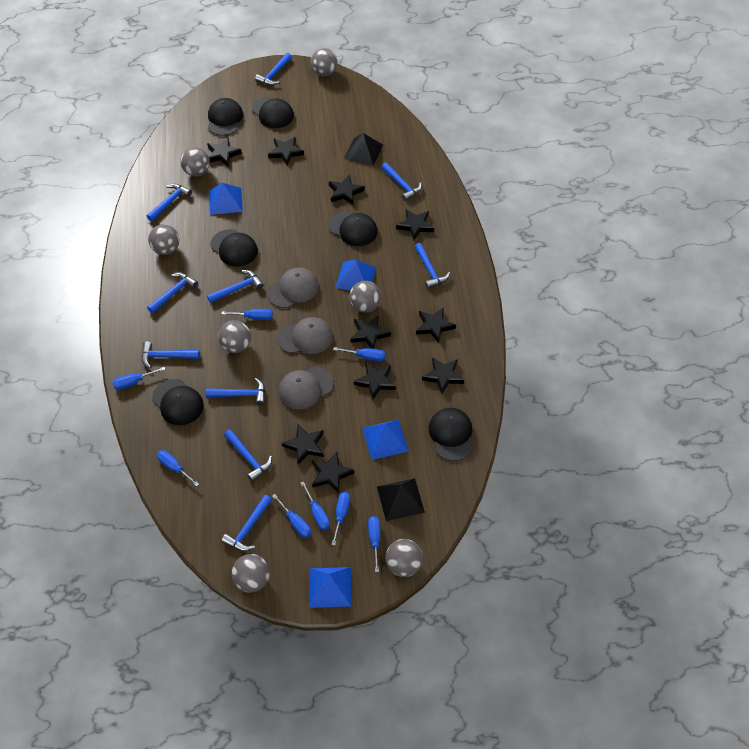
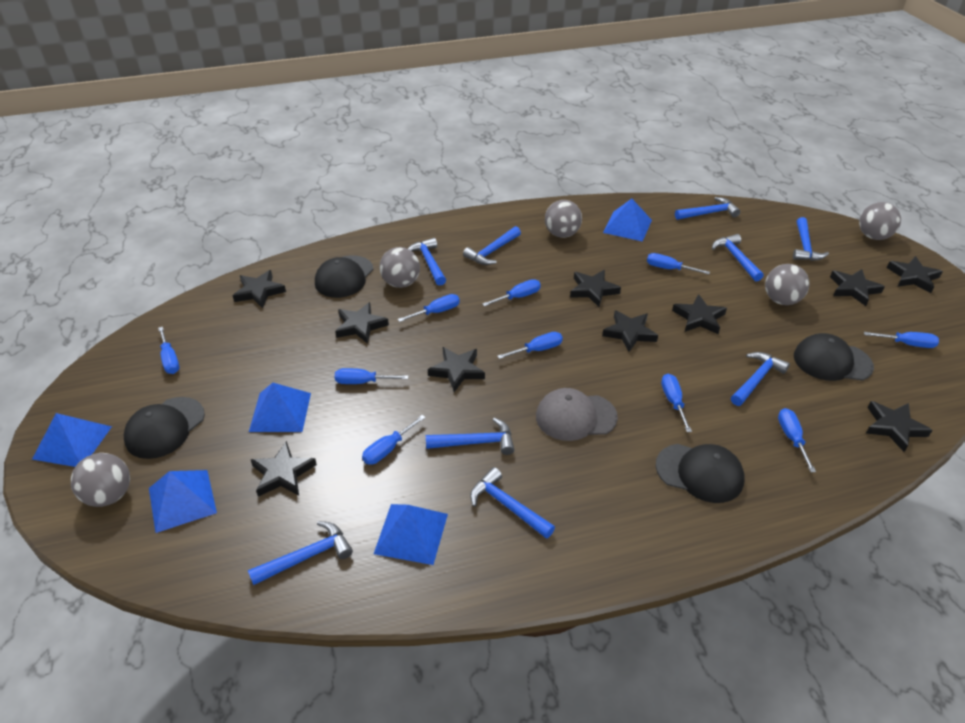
black cap: [152,379,204,425] [208,98,243,136] [210,229,258,267] [252,97,294,128] [329,211,378,246] [429,408,473,461] = 6 -> [124,397,205,459] [315,255,374,298] [656,444,744,503] [794,333,874,381] = 4
black pyramid: [344,133,383,166] [377,478,425,521] = 2 -> none = 0
blue hammer: [142,341,200,368] [147,184,192,221] [147,273,198,313] [206,378,265,406] [207,270,263,303] [221,495,272,551] [224,429,272,482] [255,53,292,85] [381,162,422,201] [414,243,450,289] = 10 -> [248,521,353,585] [408,238,446,286] [426,418,515,455] [463,226,521,265] [470,467,555,539] [675,197,740,220] [712,234,764,281] [731,352,790,406] [793,217,829,261] = 9
blue pyramid: [209,183,243,215] [309,567,352,608] [335,259,377,290] [362,420,409,460] = 4 -> [32,413,112,467] [149,470,217,533] [249,383,311,432] [374,504,448,565] [603,199,652,242] = 5
blue screwdriver: [112,367,165,390] [157,450,199,487] [221,309,273,320] [272,494,311,538] [301,481,330,530] [331,492,350,546] [333,347,385,361] [368,516,380,572] = 8 -> [158,327,180,374] [335,368,409,384] [362,415,426,464] [398,294,460,322] [482,279,541,306] [498,332,563,359] [647,253,710,274] [661,374,692,432] [778,408,816,473] [864,332,939,348] = 10
grey ball: [148,224,180,255] [180,147,210,176] [218,320,251,353] [232,554,270,593] [311,48,338,76] [349,281,381,313] [385,539,423,577] = 7 -> [71,453,130,507] [379,247,420,288] [545,200,582,238] [765,264,810,305] [859,202,901,240] = 5
grey cap: [267,267,319,308] [278,317,333,354] [279,367,334,409] = 3 -> [536,388,618,441] = 1

